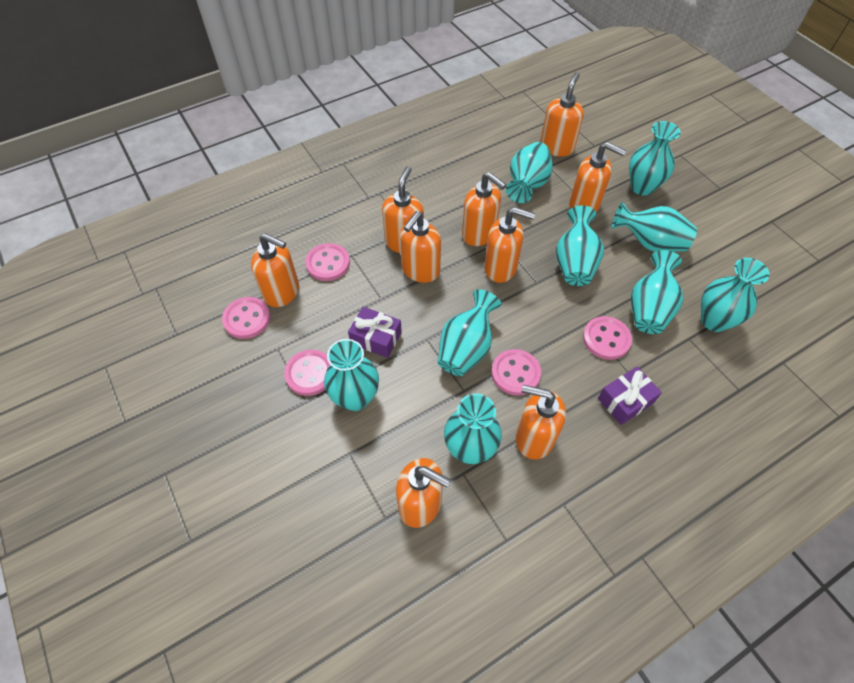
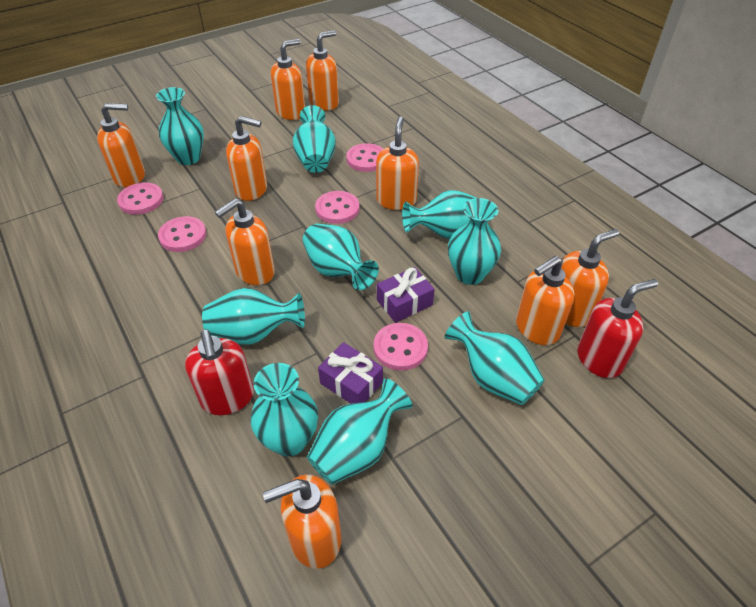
red soap dispenser: none = 0 -> [185,329,254,415] [577,279,658,378] = 2

